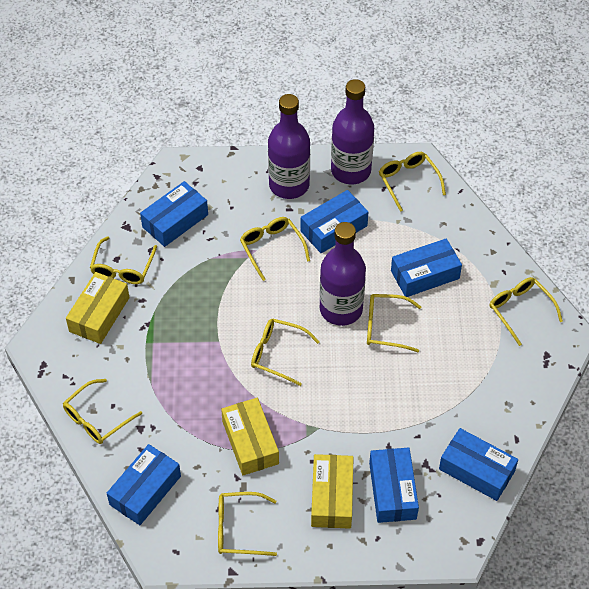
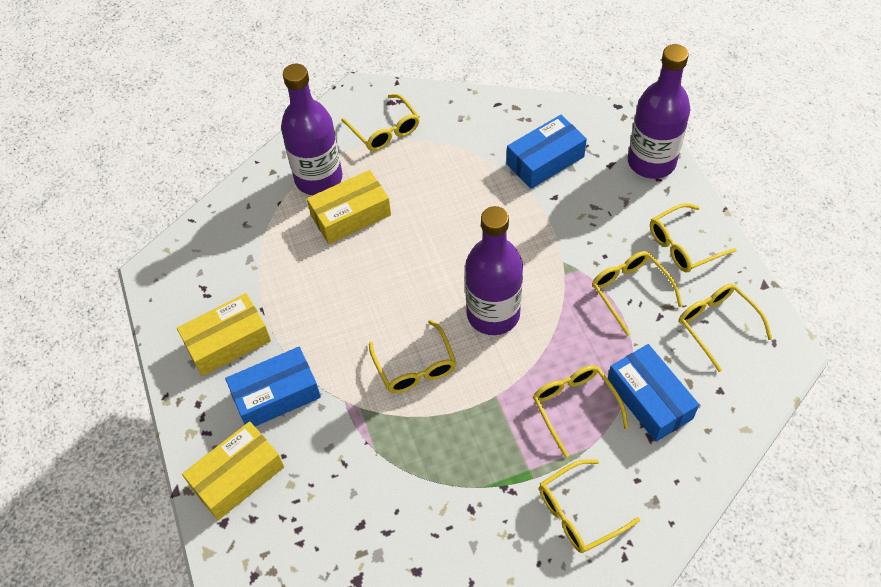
blue box: [107,444,181,525] [140,181,208,247] [301,190,368,253] [369,448,419,523] [391,238,462,297] [439,428,518,501] = 6 -> [225,347,321,426] [507,115,587,189] [608,344,699,442] = 3
yellow glasses: [63,379,142,444] [90,236,157,284] [218,492,277,556] [240,217,310,281] [251,319,320,386] [367,294,421,352] [379,152,446,212] [489,277,563,346] = 8 -> [341,94,419,151] [369,320,456,393] [533,365,629,458] [539,459,640,553] [592,251,682,336] [650,203,737,273] [679,284,772,372] = 7

